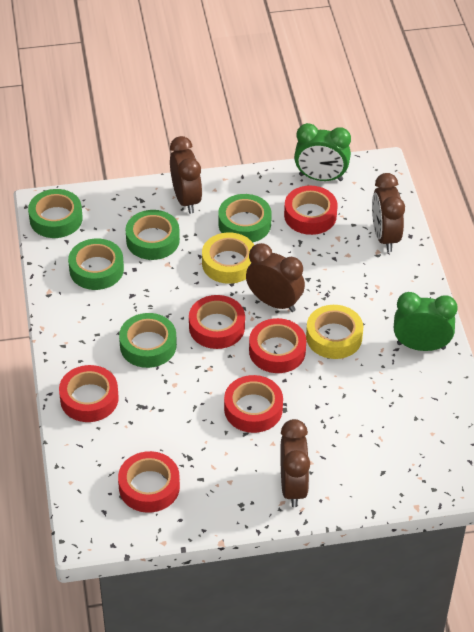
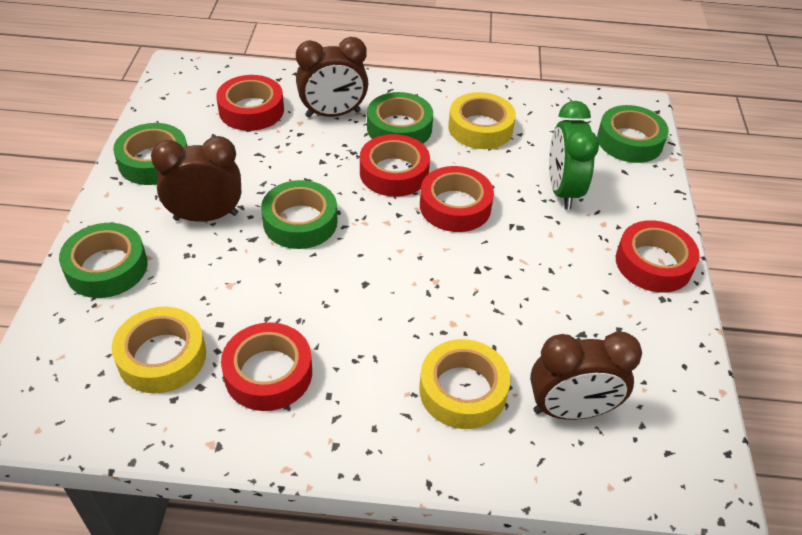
brown clock: [170,136,202,214] [246,243,305,312] [280,419,310,507] [372,173,405,252] = 4 -> [151,136,241,222] [296,37,368,118] [530,332,642,420] = 3
green clock: [294,123,351,181] [394,292,458,351] = 2 -> [549,101,599,210] = 1
red tape: [59,365,119,422] [118,451,180,513] [189,295,245,349] [224,375,283,433] [249,318,306,373] [284,186,338,235] = 6 -> [216,75,284,131] [221,322,312,411] [360,134,430,197] [420,166,494,232] [616,220,700,293] = 5
yellow tape: [202,232,254,284] [306,305,363,359] = 2 -> [112,307,206,393] [419,339,511,429] [448,92,516,149] = 3

